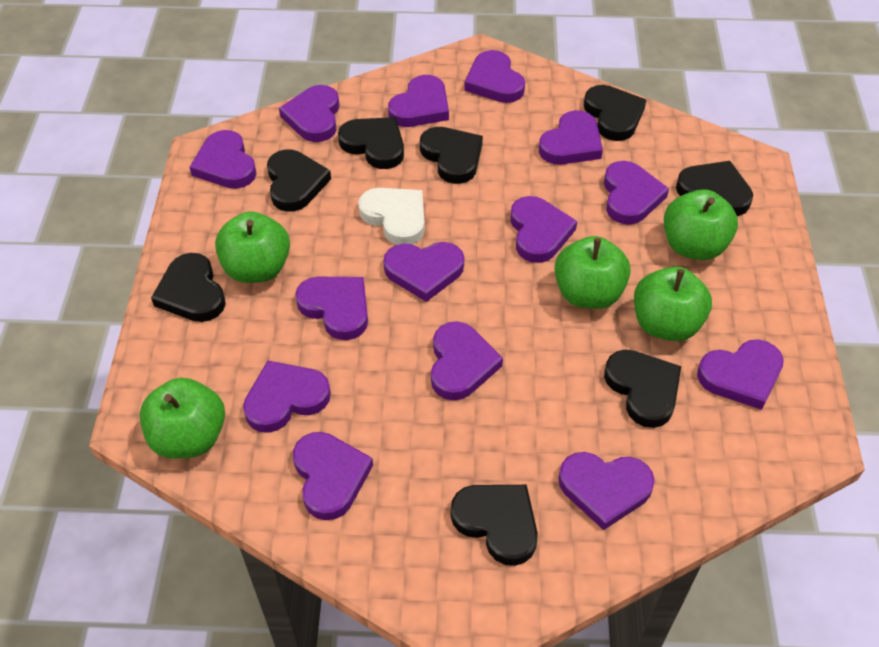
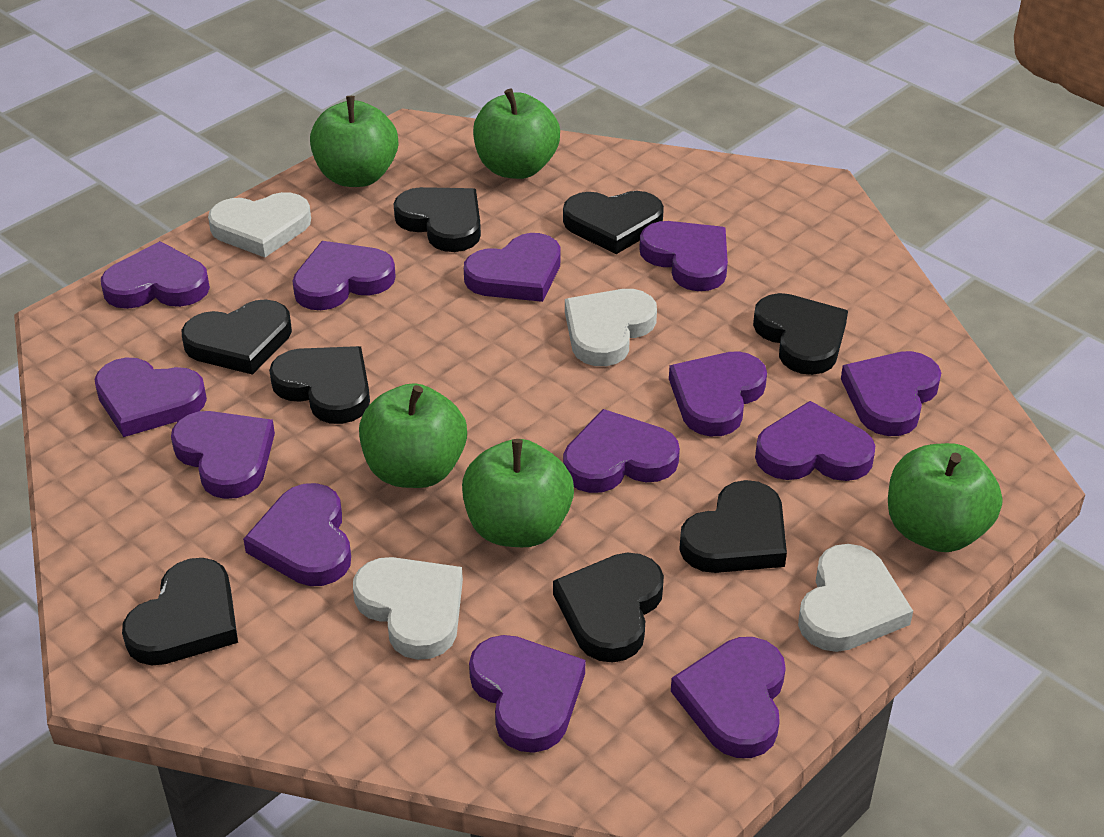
purple heart: [190,130,256,189] [243,361,331,433] [279,85,340,142] [293,432,373,520] [295,277,368,340] [383,242,464,302] [388,75,449,127] [431,321,503,400] [464,50,525,103] [510,196,577,263] [539,110,603,165] [558,452,655,530] [604,161,669,225] [697,339,784,410] = 14 -> [94,358,207,437] [101,241,210,309] [171,411,275,499] [243,483,351,586] [292,241,396,310] [464,233,561,302] [469,635,585,753] [563,409,680,493] [639,221,728,291] [669,351,767,436] [671,637,786,758] [755,401,875,481] [841,351,941,436] = 13
white heart: [358,188,425,245] = 1 -> [208,192,311,257] [353,557,463,660] [565,289,657,366] [798,544,913,652] = 4

